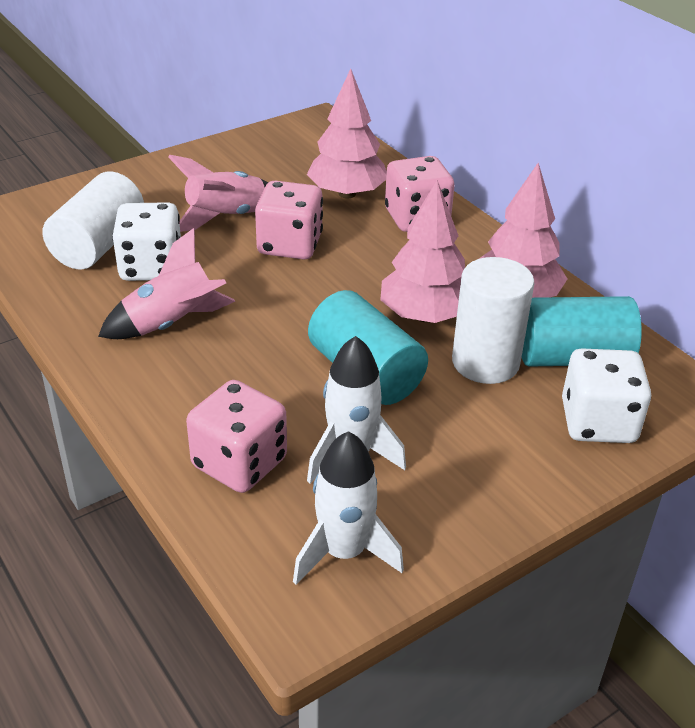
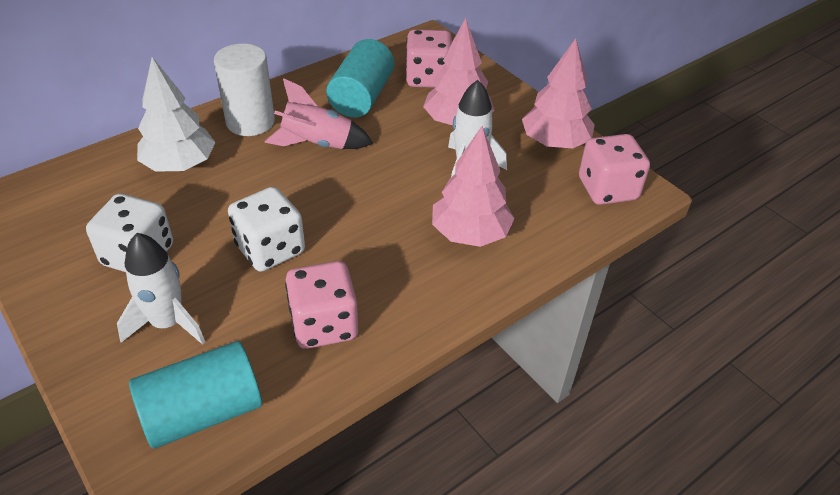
pink rocket: [98,228,235,339] [168,155,268,232] = 2 -> [264,78,373,149] = 1
white cylinder: [42,172,144,270] [452,257,534,384] = 2 -> [214,43,275,136] = 1
white tree: none = 0 -> [137,57,216,172] = 1

